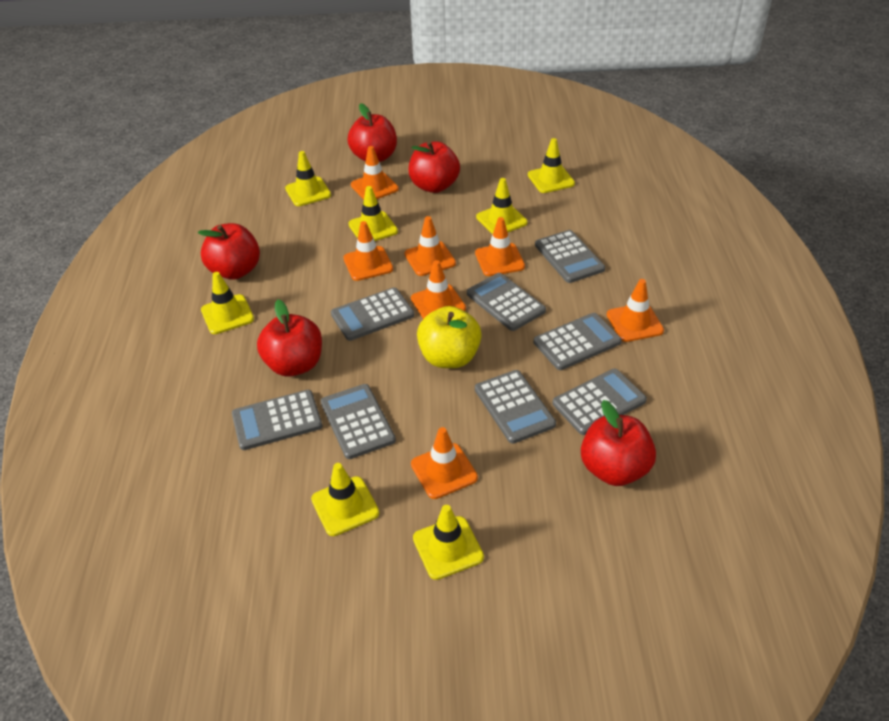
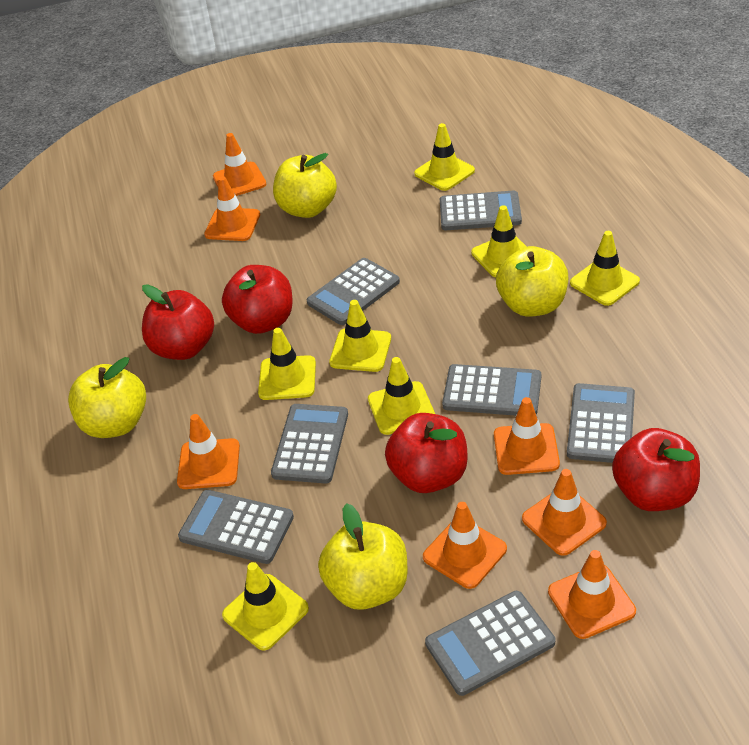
grey calculator: [232,390,322,450] [321,384,396,459] [331,287,414,341] [467,273,546,331] [475,370,556,444] [534,313,622,370] [535,230,605,283] [553,369,647,435] = 8 -> [178,490,294,564] [271,404,348,484] [307,258,400,325] [425,591,555,696] [440,191,522,230] [442,364,541,416] [567,383,635,463] = 7
red apple: [198,223,260,280] [257,299,322,377] [348,103,397,162] [409,141,460,193] [581,400,656,486] = 5 -> [142,284,214,360] [222,265,293,334] [385,413,468,493] [612,428,700,511] = 4
yellow apple: [417,306,482,368] = 1 -> [68,357,146,438] [273,153,337,218] [318,503,408,610] [496,246,568,317] = 4

